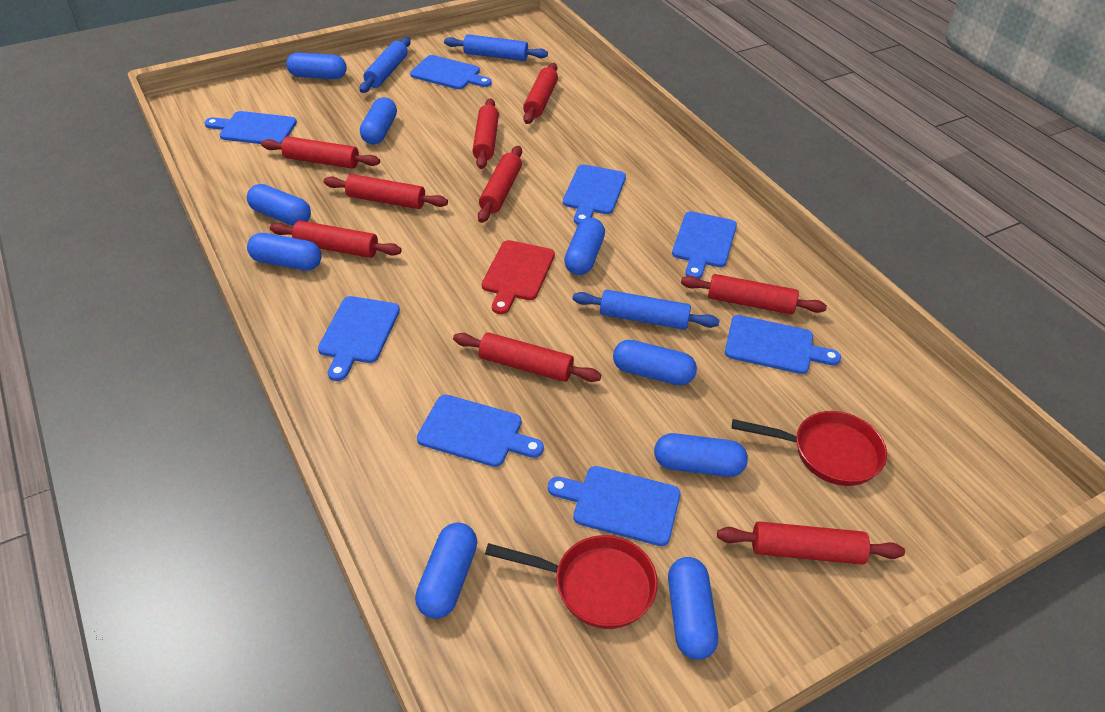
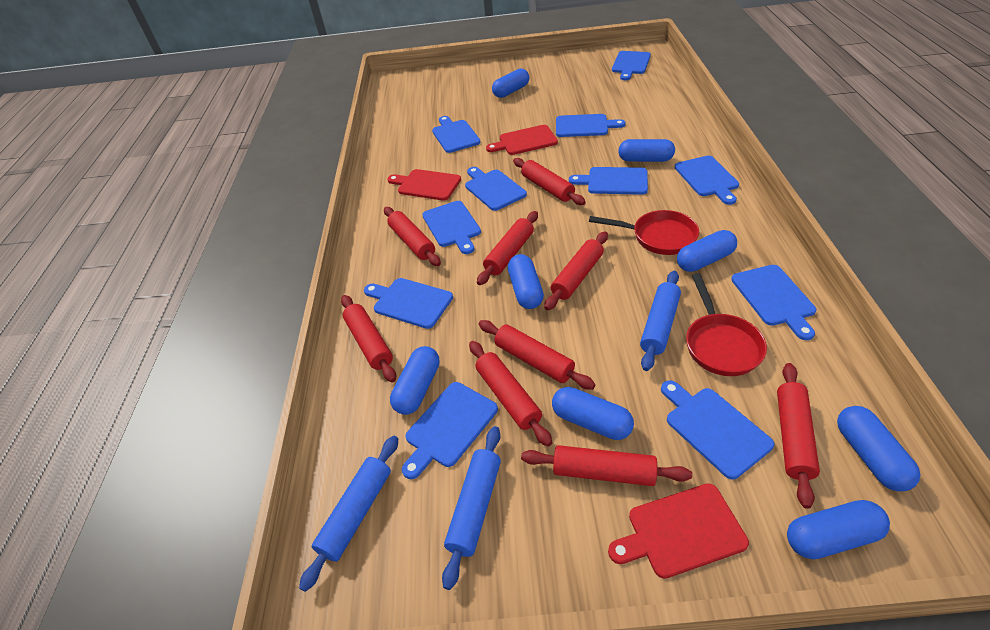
blue capsule: [247,184,311,226] [247,233,321,271] [286,52,347,79] [360,97,397,144] [415,522,477,619] [564,218,605,275] [613,340,697,385] [654,433,748,477] [668,557,718,660] = 9 -> [390,346,440,415] [492,68,529,98] [508,254,544,309] [552,387,634,440] [618,139,675,162] [677,230,737,272] [787,500,890,559] [837,406,920,491] = 8
blue cutting board: [205,111,297,144] [318,296,400,381] [410,55,492,89] [417,395,544,467] [548,466,681,546] [563,164,626,225] [672,211,737,279] [725,315,841,374] = 8 -> [364,278,453,329] [402,382,498,479] [422,201,481,254] [432,116,481,153] [465,167,527,211] [556,114,626,137] [569,167,648,195] [612,51,651,80] [661,380,775,480] [675,156,739,205] [731,265,817,340] = 11
red cutting board: [482,240,555,314] = 1 -> [387,169,461,201] [486,125,558,155] [608,483,749,579] = 3

